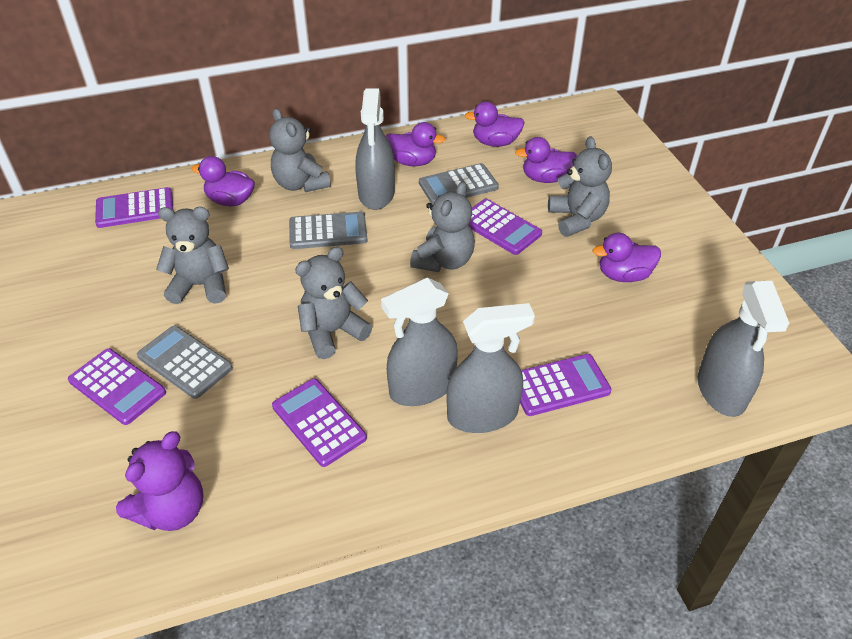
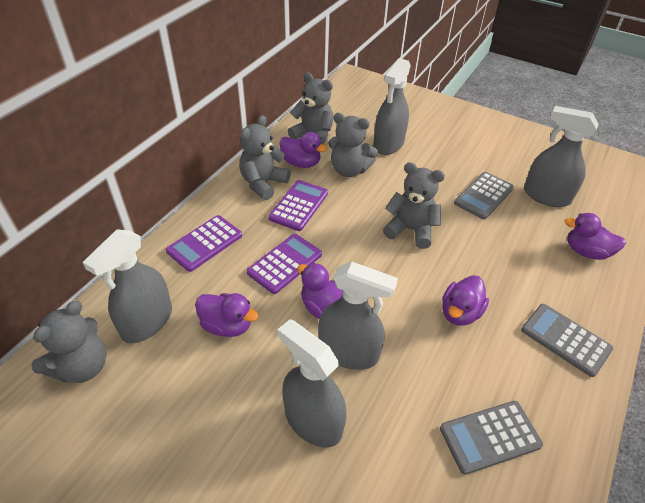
grey spray bottle: [355,88,395,210] [381,278,458,406] [446,303,535,433] [698,281,789,417] = 4 -> [83,229,172,343] [277,319,346,448] [318,262,398,370] [373,58,411,155] [524,106,599,207] = 5
purple calculator: [68,348,166,425] [95,187,174,228] [272,378,367,467] [468,199,542,255] [520,354,611,416] = 5 -> [166,215,242,272] [247,234,322,294] [268,180,328,231] = 3
purple teddy bear: [116,431,204,531] = 1 -> none = 0

